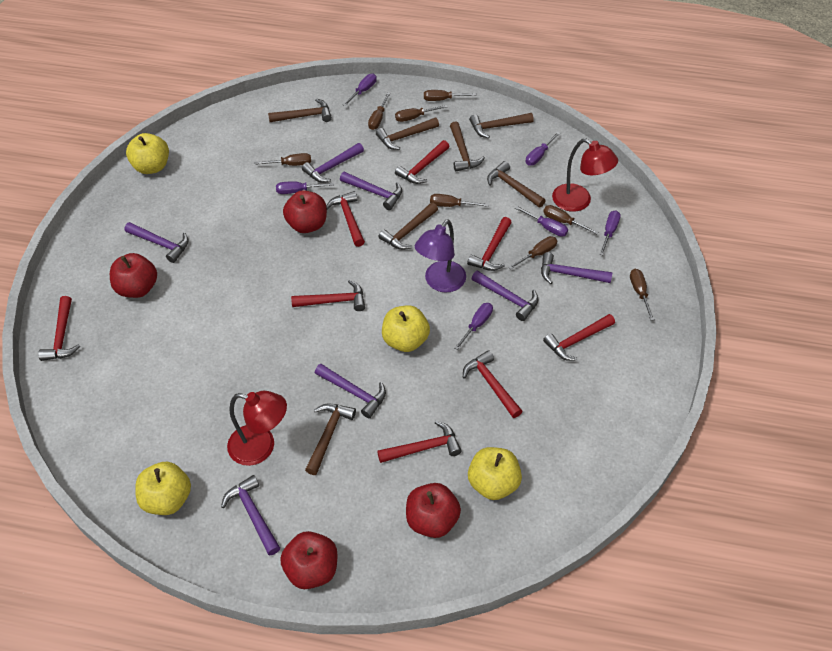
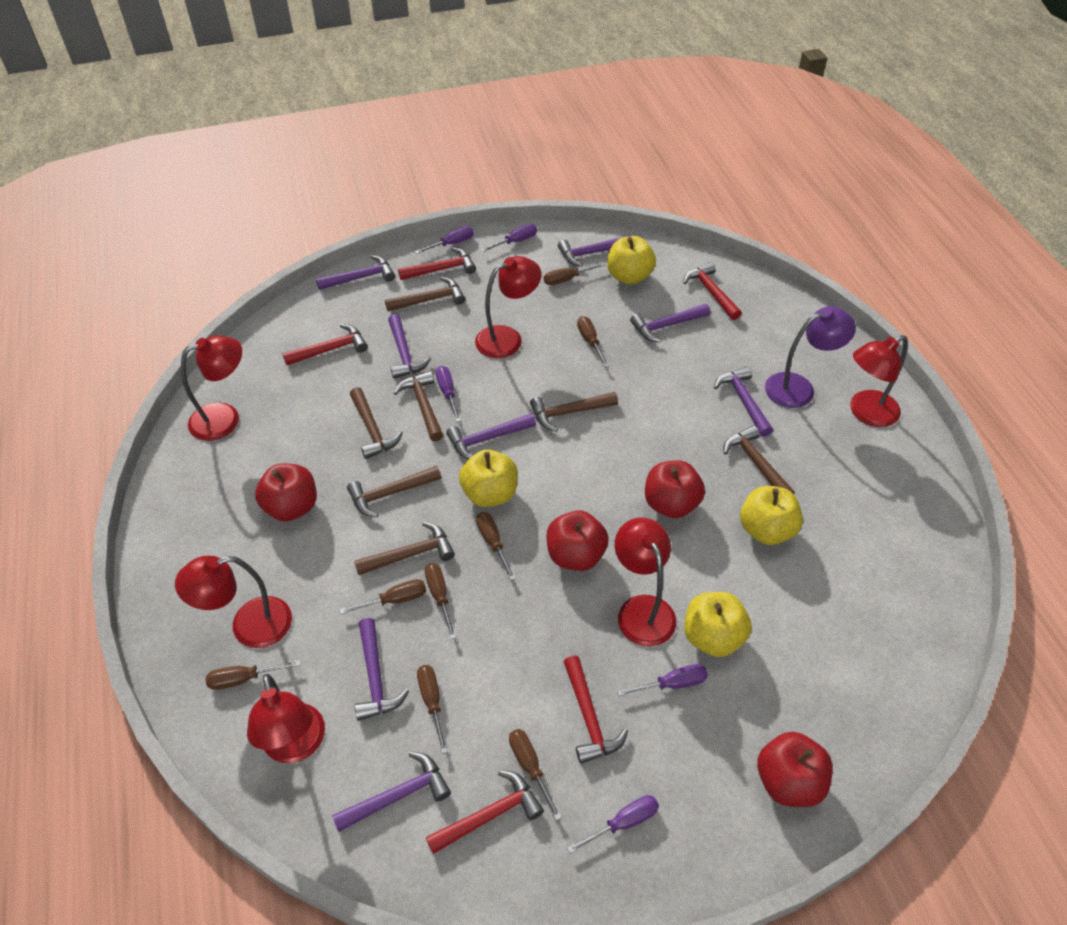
purple hammer: [124,222,189,263] [221,475,280,555] [302,143,364,183] [315,364,386,418] [340,172,402,210] [472,270,539,321] [541,252,612,284] = 7 -> [316,255,395,290] [332,752,451,832] [355,618,409,721] [388,314,431,379] [446,413,536,459] [558,235,632,267] [630,304,710,342] [714,366,773,437] = 8
purple screwdriver: [276,181,334,194] [343,74,377,106] [455,303,493,350] [515,206,568,237] [526,132,561,166] [599,210,621,255] = 6 -> [415,226,474,254] [436,366,461,422] [481,224,537,252] [567,795,659,854] [617,664,708,696] = 5
red hammer: [38,296,80,361] [291,280,365,311] [326,191,365,247] [377,421,462,463] [395,140,450,184] [463,350,522,418] [467,217,512,271] [543,314,615,361] = 8 -> [283,324,368,365] [398,247,476,280] [426,770,544,854] [564,656,628,764] [683,262,742,320] = 5
red lamp: [227,391,287,466] [552,138,618,212] = 2 -> [175,556,292,648] [181,335,242,441] [247,674,325,763] [475,256,541,358] [615,517,676,647] [850,335,908,427] = 6

